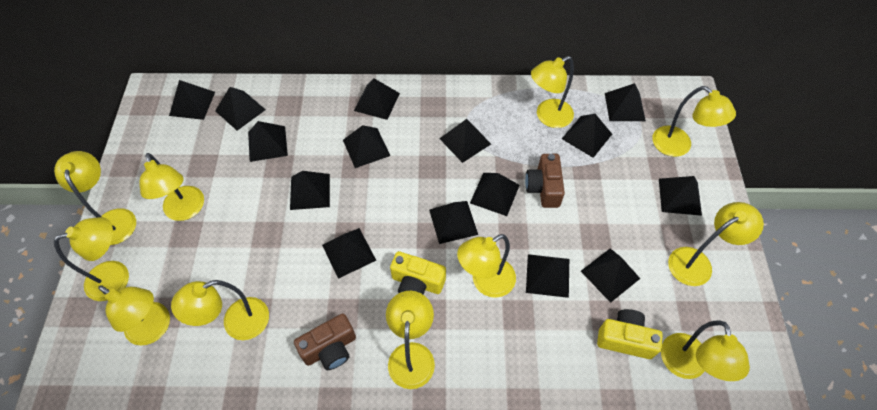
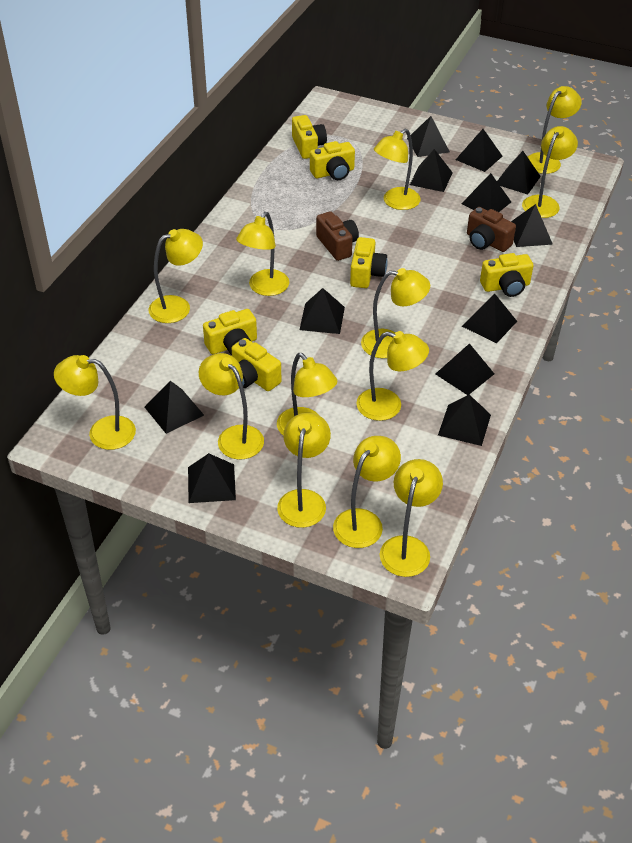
black pyramid: [169,80,215,120] [215,87,266,131] [248,121,288,162] [290,171,330,210] [322,228,377,279] [343,125,390,168] [354,78,400,120] [429,201,478,244] [439,119,491,163] [470,173,520,216] [526,254,569,298] [562,114,612,158] [581,248,640,303] [605,83,646,121] [659,176,702,216] = 15 -> [145,381,204,434] [188,453,236,503] [300,288,345,334] [407,116,450,157] [410,149,453,192] [436,343,494,395] [438,395,491,446] [455,129,502,172] [461,173,511,212] [462,293,517,343] [497,151,541,194] [511,204,553,247] = 12
yellow camera: [390,251,446,295] [597,309,663,359] = 2 -> [203,309,257,355] [231,338,282,391] [292,115,327,159] [310,141,355,180] [350,237,388,288] [480,253,533,297] = 6
yellow lamp: [54,151,136,245] [54,217,129,301] [98,285,170,345] [139,153,204,221] [171,280,269,340] [386,291,435,389] [457,234,516,298] [531,56,574,128] [653,86,736,157] [661,321,750,381] [668,202,764,286] = 11 -> [54,355,136,450] [149,229,203,323] [199,353,264,460] [236,212,289,296] [277,353,338,435] [277,413,331,528] [333,436,401,548] [356,331,429,421] [361,268,430,358] [374,129,421,210] [380,459,443,577] [522,126,578,218] [528,86,582,174] = 13

